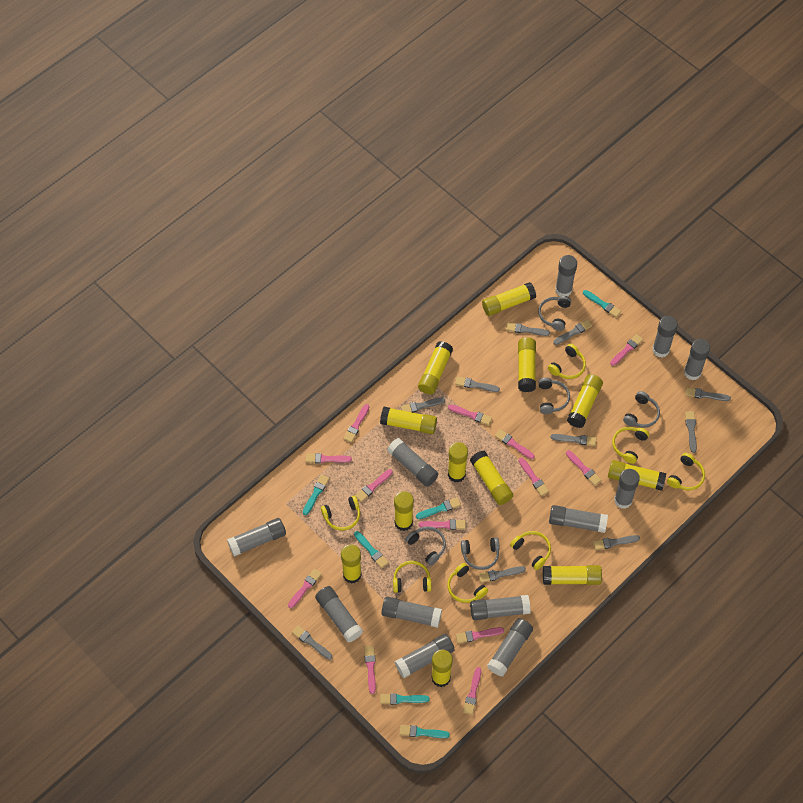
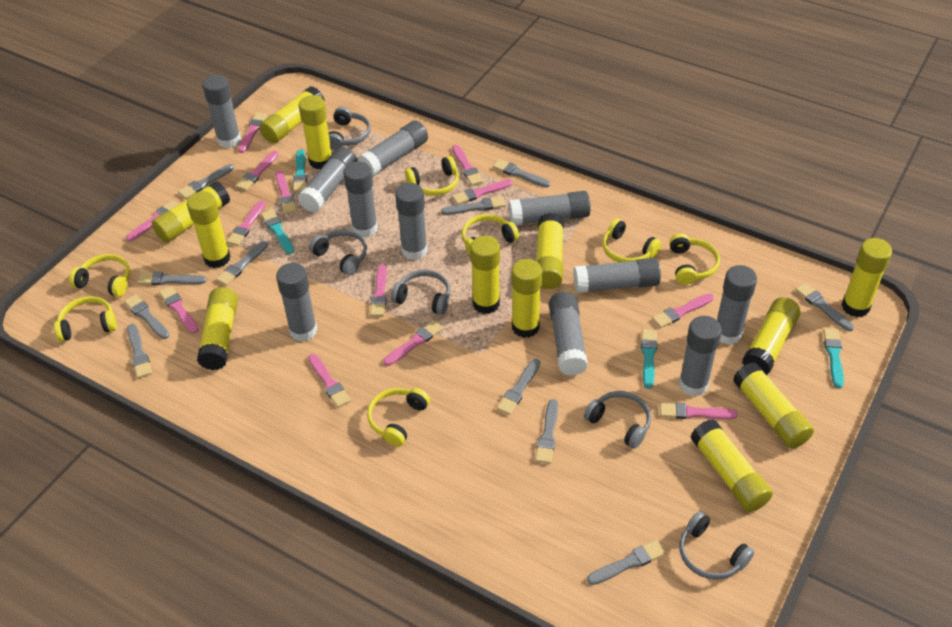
grey brush: [292,625,332,660] [401,397,445,413] [455,376,500,392] [478,566,526,583] [506,322,550,336] [551,434,597,446] [553,319,592,345] [593,535,640,550] [685,387,731,401] [685,411,697,453] = 10 -> [124,294,170,339] [127,324,152,378] [137,272,207,285] [178,164,234,199] [216,241,268,286] [441,196,506,215] [493,159,550,188] [497,359,540,415] [535,399,558,464] [587,540,665,585] [795,283,854,331] = 11
grey glue stick: [227,518,286,556] [315,586,363,642] [381,597,442,628] [387,438,438,487] [395,634,455,678] [470,595,531,620] [487,618,533,676] [549,505,608,533] [555,255,577,296] [614,469,640,509] [652,316,678,358] [684,339,710,380] = 12 -> [203,75,241,148] [276,263,317,341] [298,147,357,212] [343,161,378,238] [358,121,428,177] [395,183,427,260] [509,191,591,225] [549,292,588,376] [573,258,661,293] [679,316,722,396] [717,265,757,345] = 11
turquoise brush: [303,474,330,515] [354,531,389,568] [380,693,430,705] [399,725,450,738] [416,497,461,519] [583,290,621,317] = 6 -> [261,209,294,254] [293,149,307,192] [641,329,657,389] [823,329,844,388] = 4

